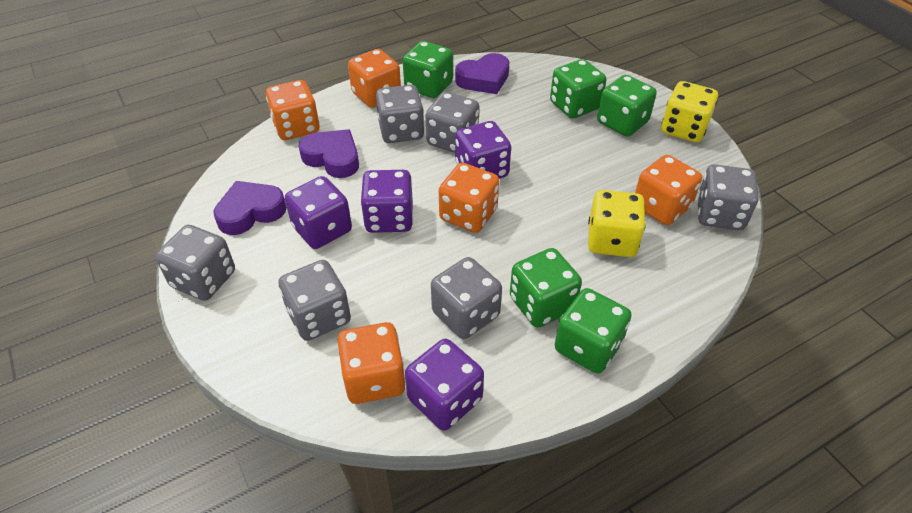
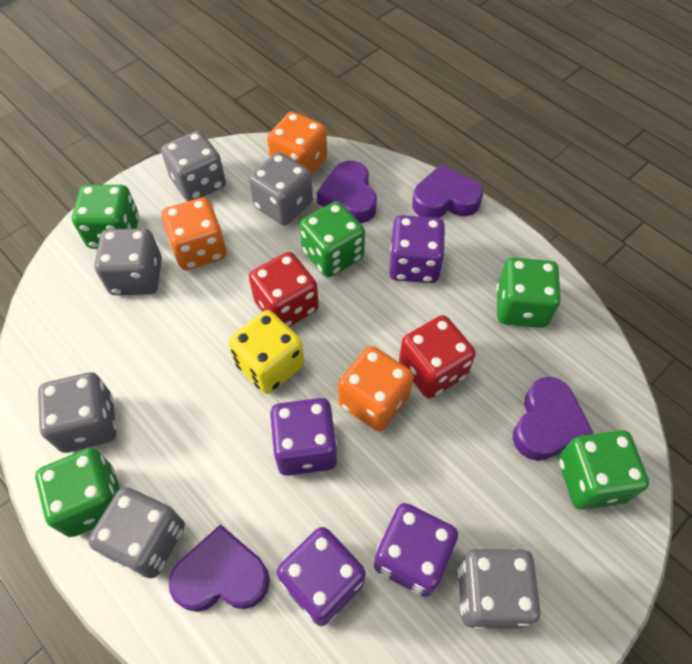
orange dice: [266,80,319,140] [337,322,406,404] [348,49,401,108] [439,163,499,233] [635,155,702,225] = 5 -> [161,197,227,270] [267,112,327,175] [338,346,414,432] = 3
purple heart: [213,181,287,235] [299,129,359,178] [455,53,510,94] = 3 -> [169,524,270,612] [317,161,377,223] [412,164,483,218] [513,377,593,461] = 4
red dice: none = 0 -> [249,252,319,327] [399,315,476,398] = 2
yellow dice: [588,190,646,257] [661,81,718,142] = 2 -> [228,310,304,394] = 1

